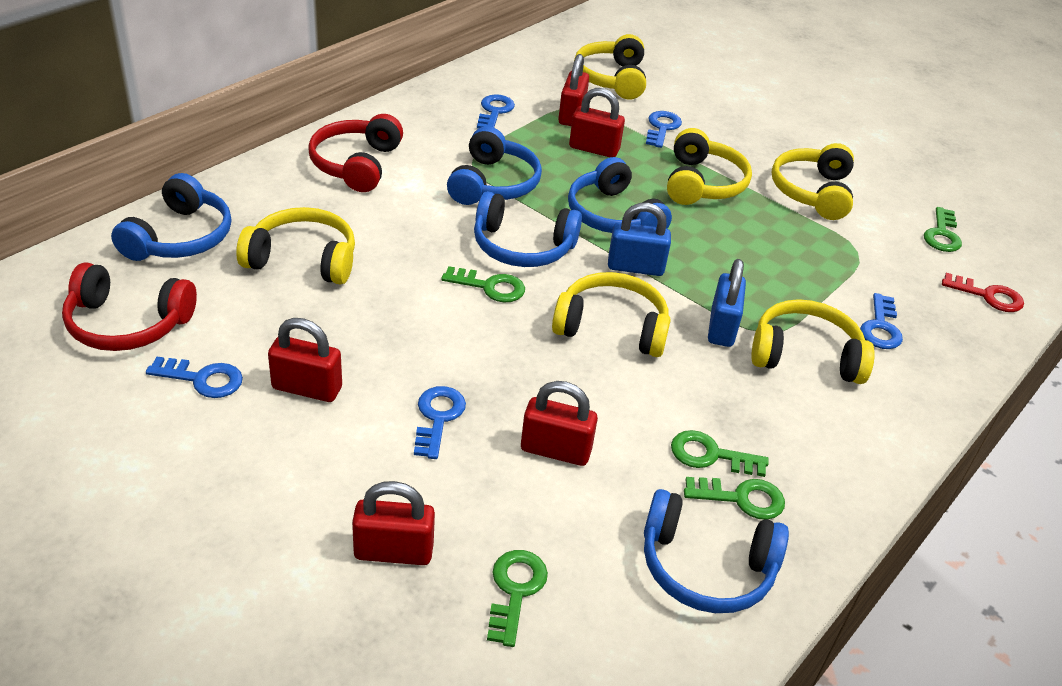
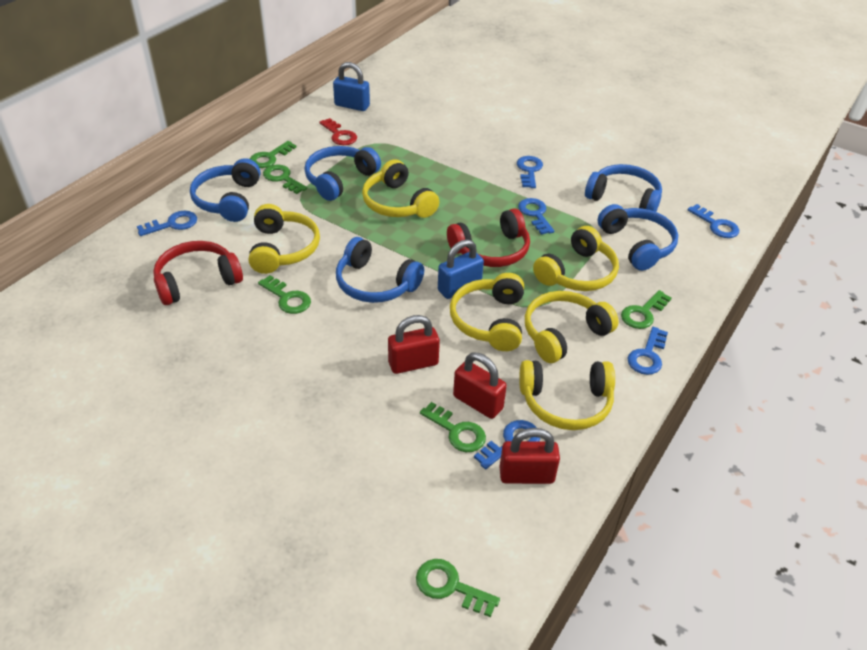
blue key: [146,357,243,398] [414,386,466,459] [477,94,515,129] [646,111,682,148] [860,293,903,349] = 5 -> [137,211,197,236] [474,420,540,469] [517,156,543,188] [518,198,554,235] [627,327,668,375] [687,204,739,238] = 6
green key: [441,266,525,302] [487,550,548,647] [671,430,769,477] [684,477,785,519] [924,207,962,252] = 5 -> [250,141,297,168] [258,275,311,314] [263,165,307,194] [416,559,500,617] [420,402,486,452] [621,290,671,329] = 6
red padlock: [268,318,342,402] [352,481,435,565] [521,381,598,466] [558,54,589,126] [569,88,625,157] = 5 -> [388,315,440,374] [453,353,507,419] [500,428,560,484] = 3

